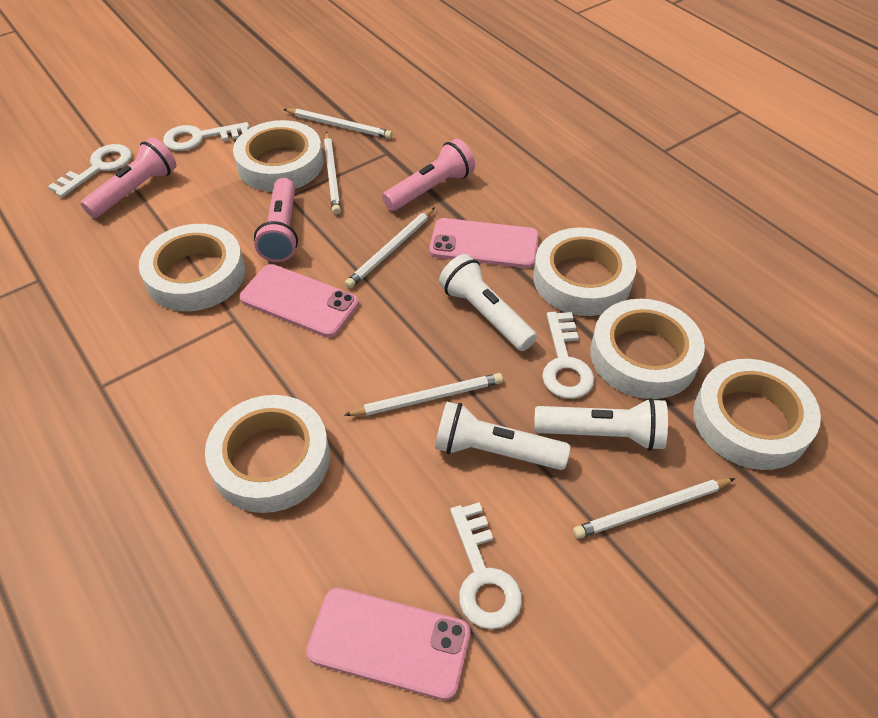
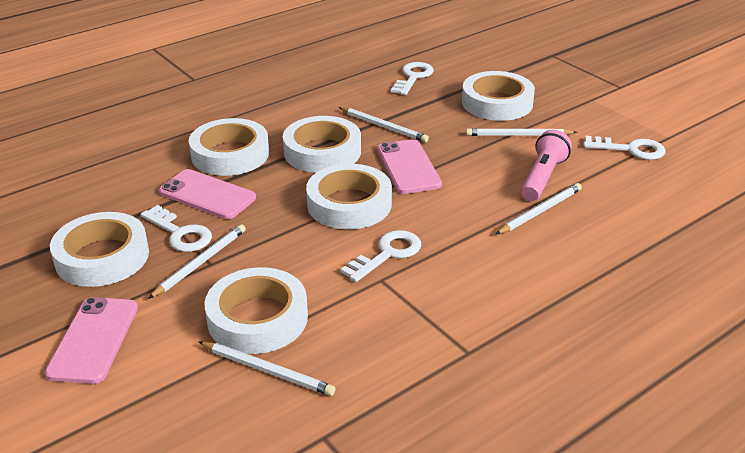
pink flashlight: [81,137,177,218] [254,178,298,262] [382,139,475,211] = 3 -> [521,130,572,201] = 1
white flashlight: [435,402,570,470] [439,254,537,351] [534,398,668,451] = 3 -> none = 0

